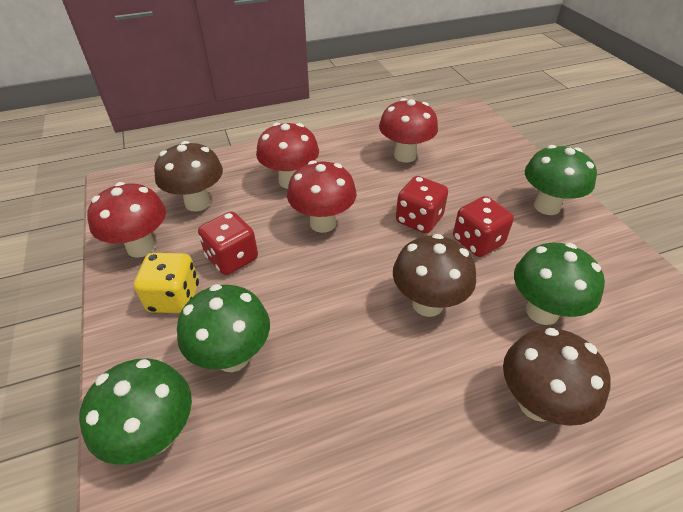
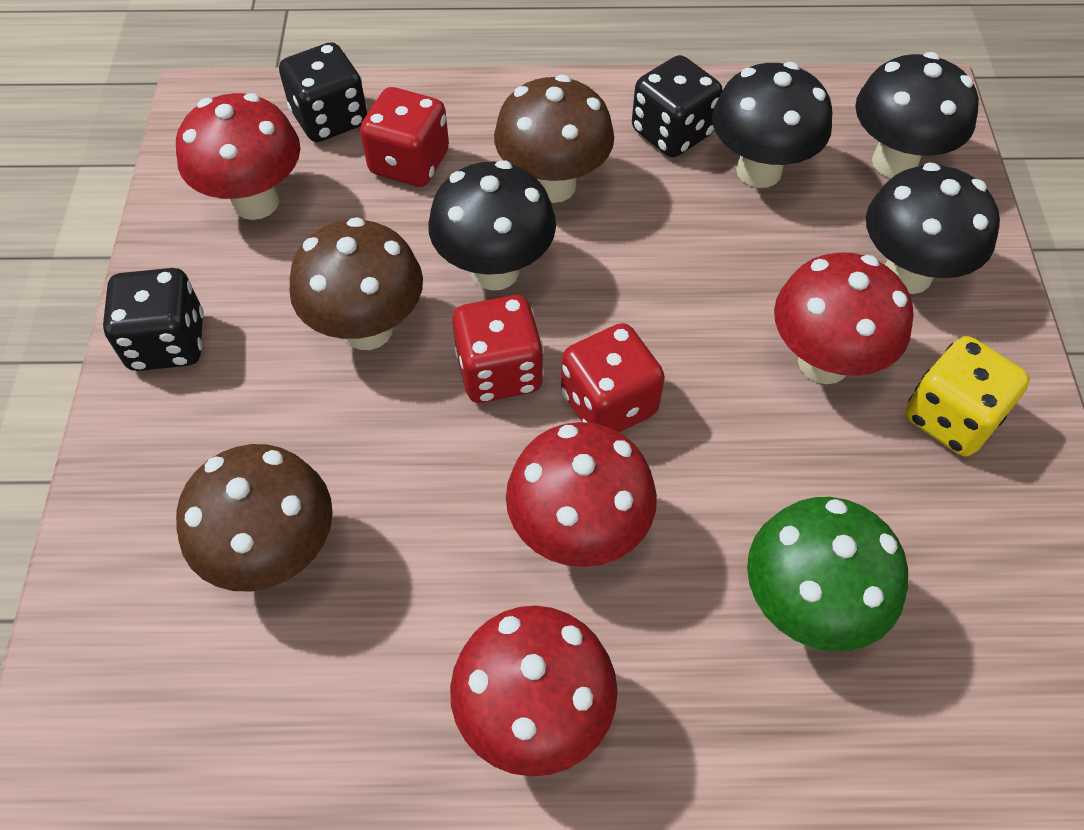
black dice: none = 0 -> [103,268,204,371] [279,42,367,142] [632,55,723,157] = 3
black mushroom: none = 0 -> [428,160,556,290] [712,62,832,188] [855,52,979,178] [866,162,1000,294] = 4
green mushroom: [79,358,192,465] [177,284,270,372] [514,243,605,325] [525,145,597,215] = 4 -> [747,497,908,651] = 1

